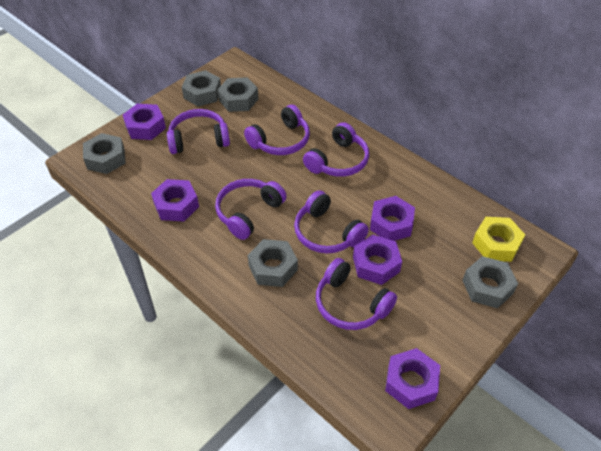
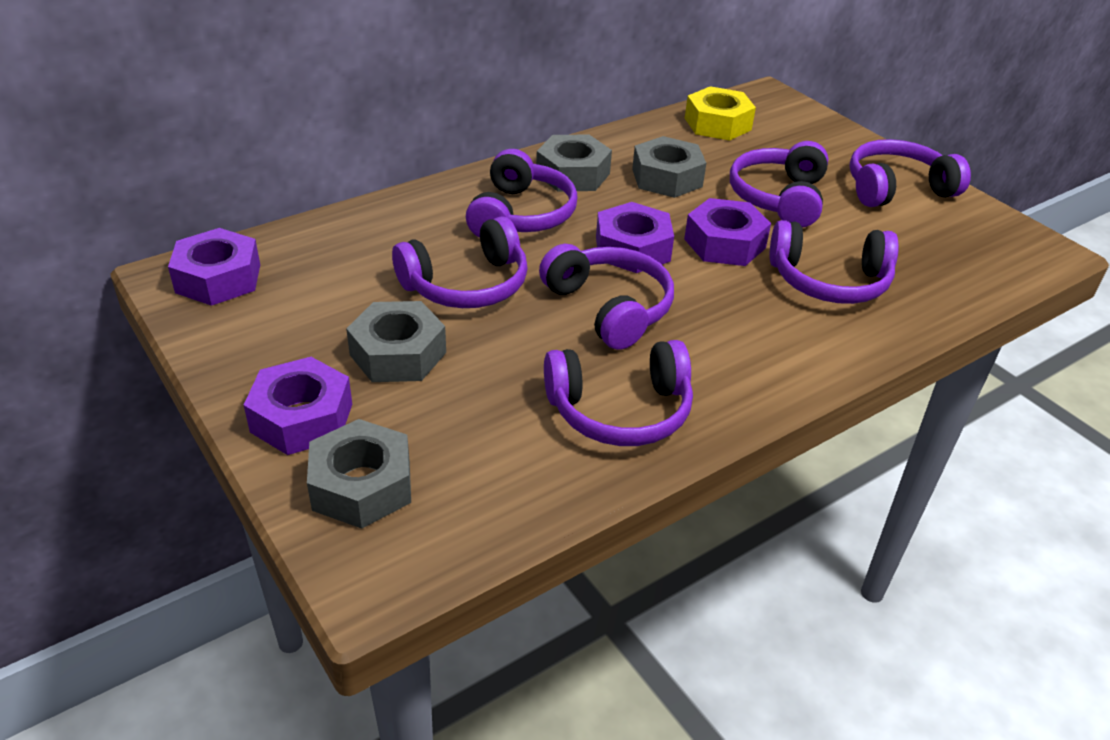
grey nut: [83,133,126,174] [182,70,221,106] [218,77,258,112] [248,239,298,287] [462,256,518,308] = 5 -> [307,419,411,529] [346,301,446,382] [536,135,612,192] [632,136,706,198] = 4
purple headphones: [167,109,230,154] [215,179,287,240] [244,104,310,155] [294,190,369,254] [303,122,369,177] [316,258,397,330] = 6 -> [392,216,528,308] [466,149,577,238] [539,244,674,350] [544,340,693,446] [730,141,828,228] [769,220,899,304] [849,139,971,207] = 7
purple nut: [123,104,166,140] [151,179,199,222] [353,234,402,285] [370,196,415,241] [385,348,440,409] = 5 -> [168,228,260,306] [244,357,352,455] [596,202,674,273] [684,198,771,266] = 4

